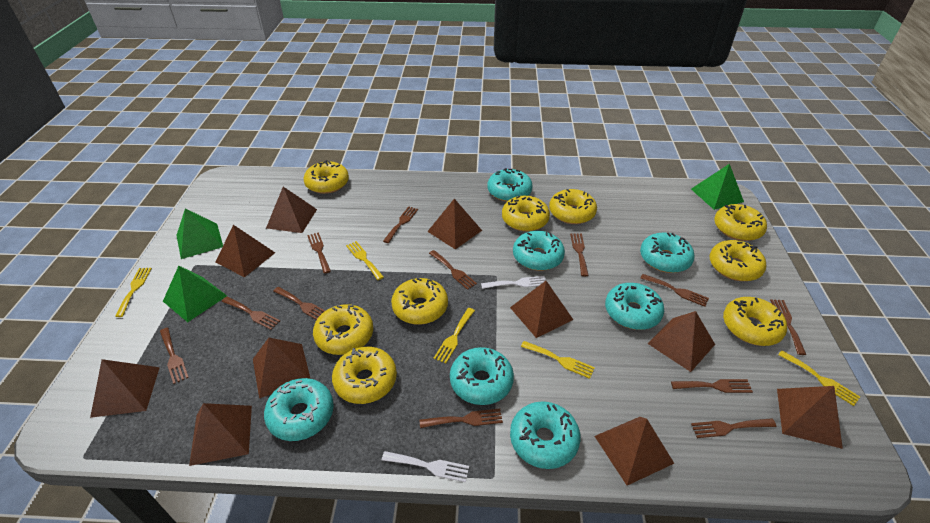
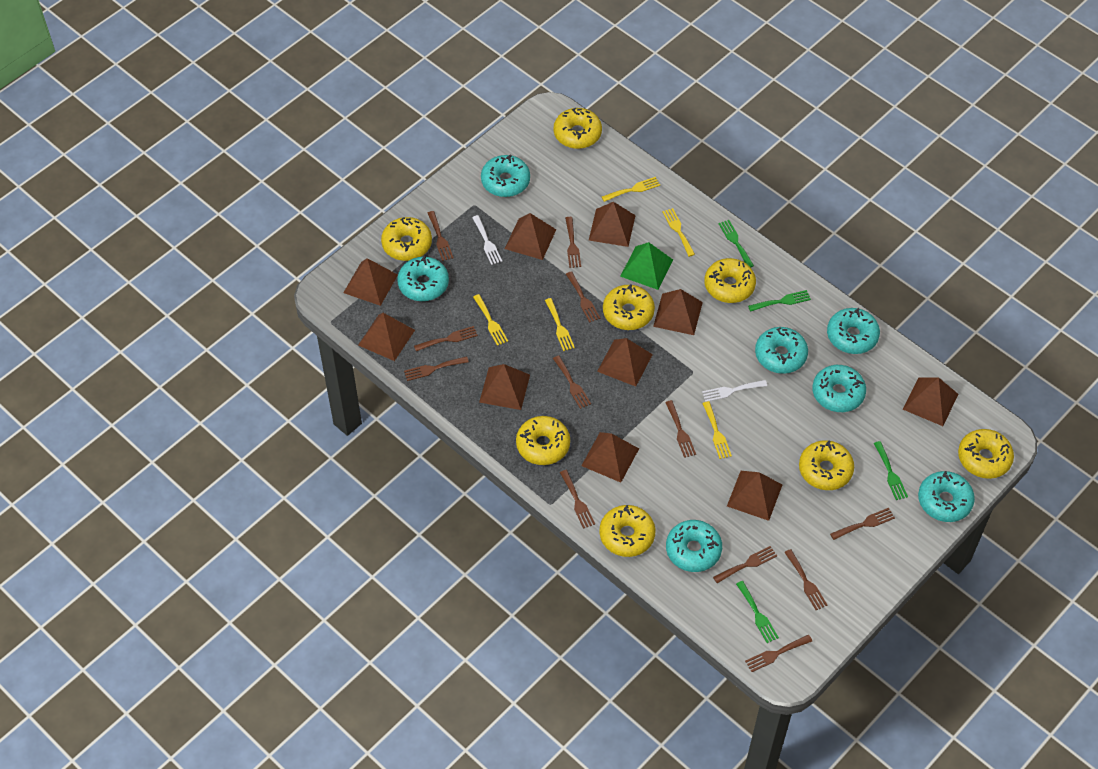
green fork: none = 0 -> [719,220,754,267] [736,581,779,643] [748,290,811,312] [874,441,908,500] = 4
green pyramid: [163,266,227,322] [176,208,223,259] [691,163,744,210] = 3 -> [620,242,673,290] = 1
yellow donut: [304,160,349,194] [313,304,373,355] [332,347,397,404] [391,278,448,325] [502,196,550,232] [549,189,597,224] [710,240,766,281] [714,204,767,241] [723,297,787,346] = 9 -> [381,217,432,261] [516,416,570,465] [554,108,602,149] [599,505,655,557] [603,284,655,330] [704,258,756,303] [799,440,854,490] [958,429,1014,479] = 8

